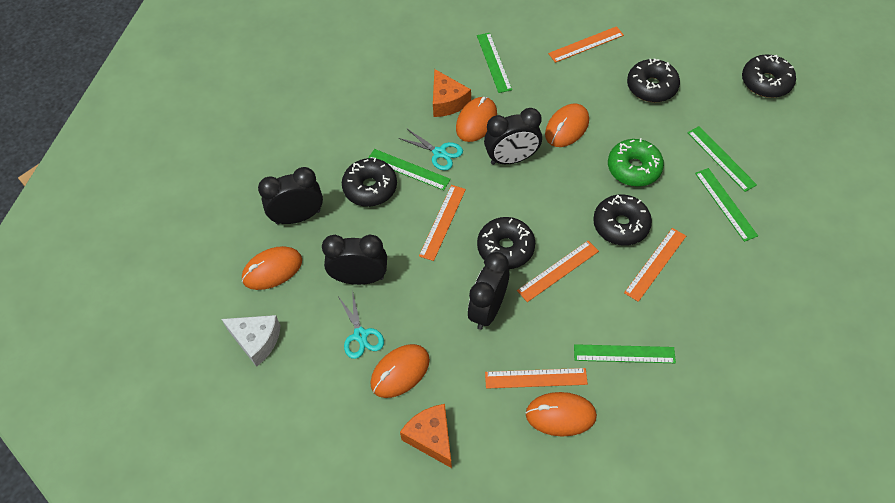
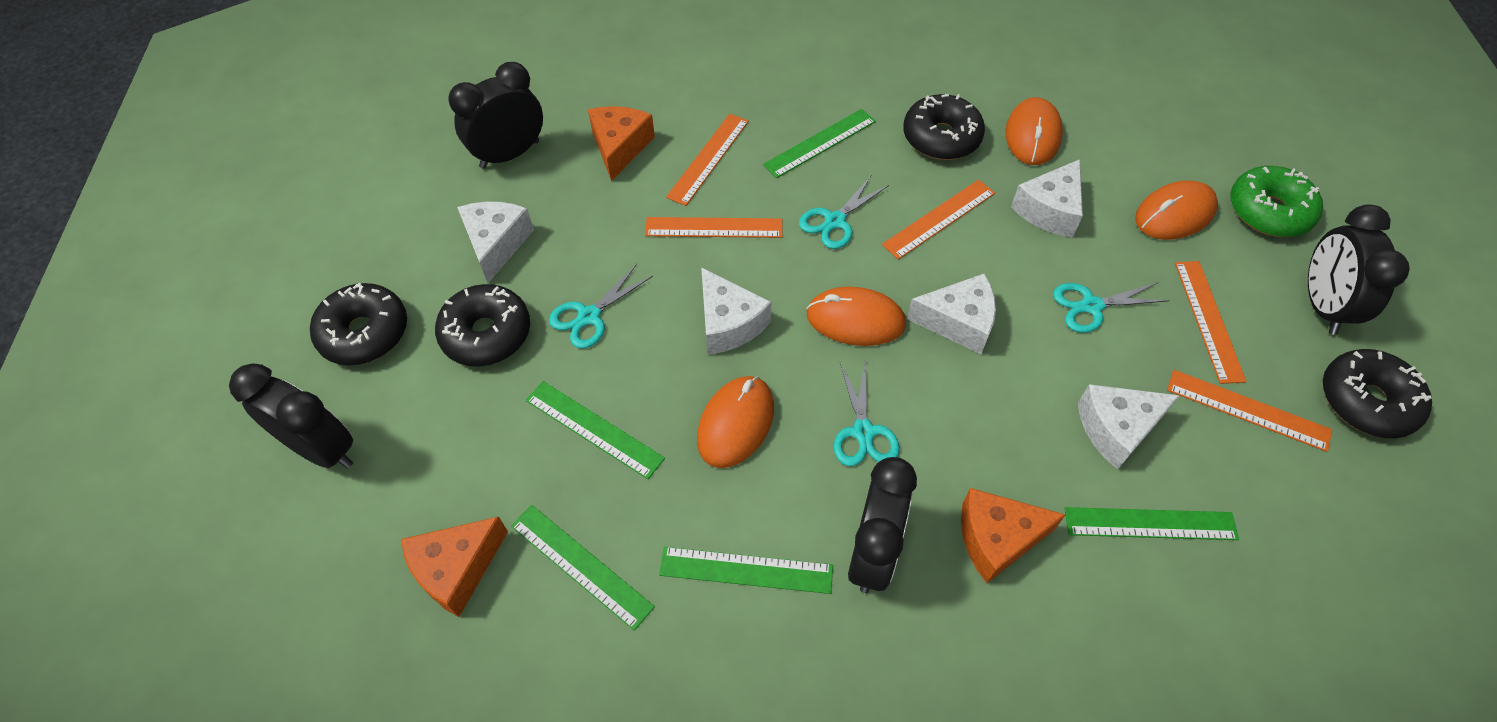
black donut: [342,158,397,207] [477,217,535,269] [593,194,652,246] [627,58,680,102] [742,54,796,98] = 5 -> [310,283,407,365] [435,284,530,366] [903,94,985,160] [1323,349,1432,438] = 4
orange cheese: [400,404,452,468] [433,69,471,117] = 2 -> [401,517,508,617] [588,106,655,181] [961,488,1065,583] = 3
orange mouse: [242,246,302,290] [370,344,430,398] [456,97,497,142] [525,392,597,436] [545,104,589,147] = 5 -> [697,376,774,468] [806,287,906,346] [1005,97,1063,165] [1135,180,1218,240] = 4
turquoise scissors: [339,290,384,359] [398,128,463,171] = 2 -> [549,264,653,349] [799,176,889,249] [834,362,900,466] [1053,283,1170,333] = 4
white cheese: [222,315,281,367] = 1 -> [457,202,534,283] [701,267,771,354] [907,273,996,354] [1011,159,1083,237] [1078,384,1180,469] = 5

